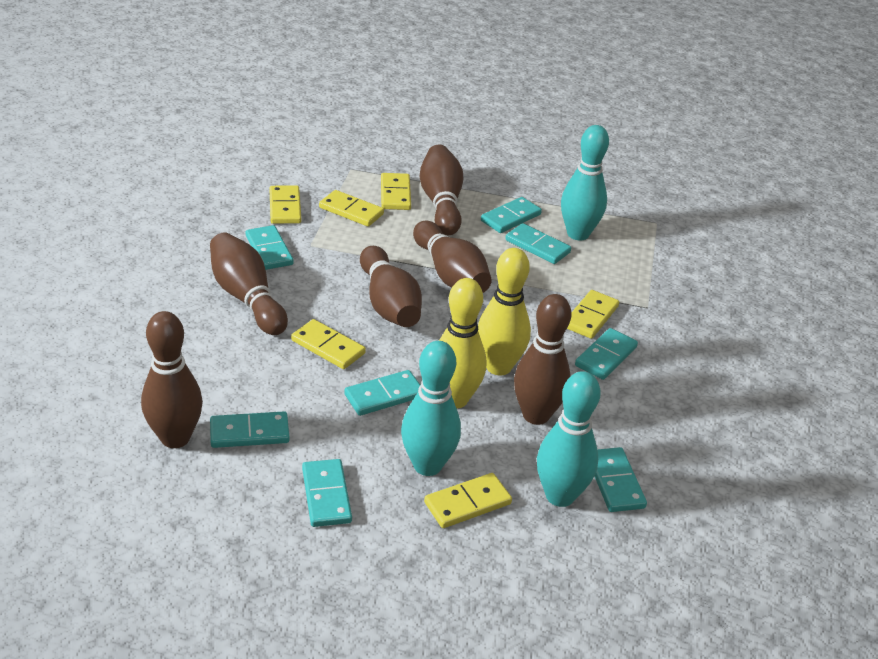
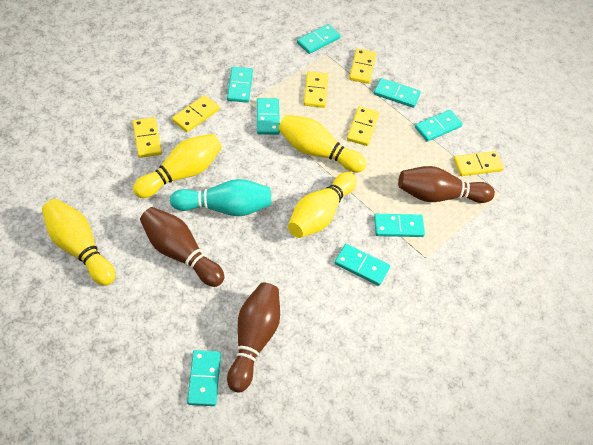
brown bowling pin: [141,311,203,448] [210,232,288,335] [360,246,422,327] [413,221,492,293] [420,145,463,235] [514,294,571,425] = 6 -> [140,207,225,287] [227,283,280,392] [398,166,495,203] = 3
turquoise bowling pin: [401,341,461,476] [537,371,601,507] [561,125,609,240] = 3 -> [170,179,271,216] = 1
yellow bowling pin: [439,278,486,409] [478,248,531,376] = 2 -> [42,199,115,286] [133,134,222,198] [278,115,366,172] [288,172,357,238] = 4

